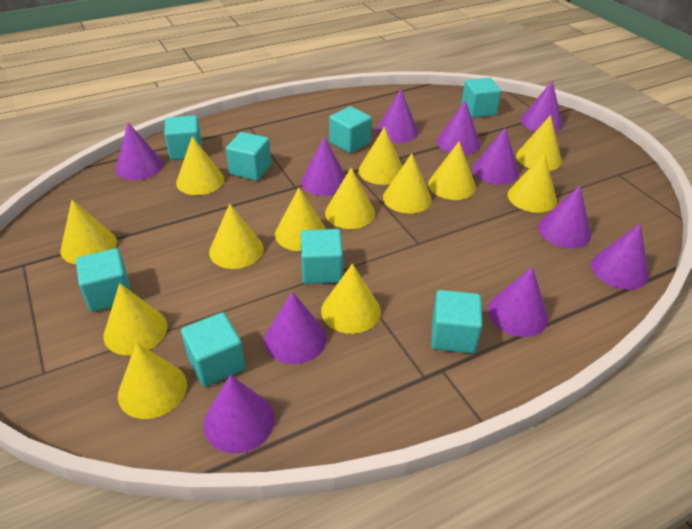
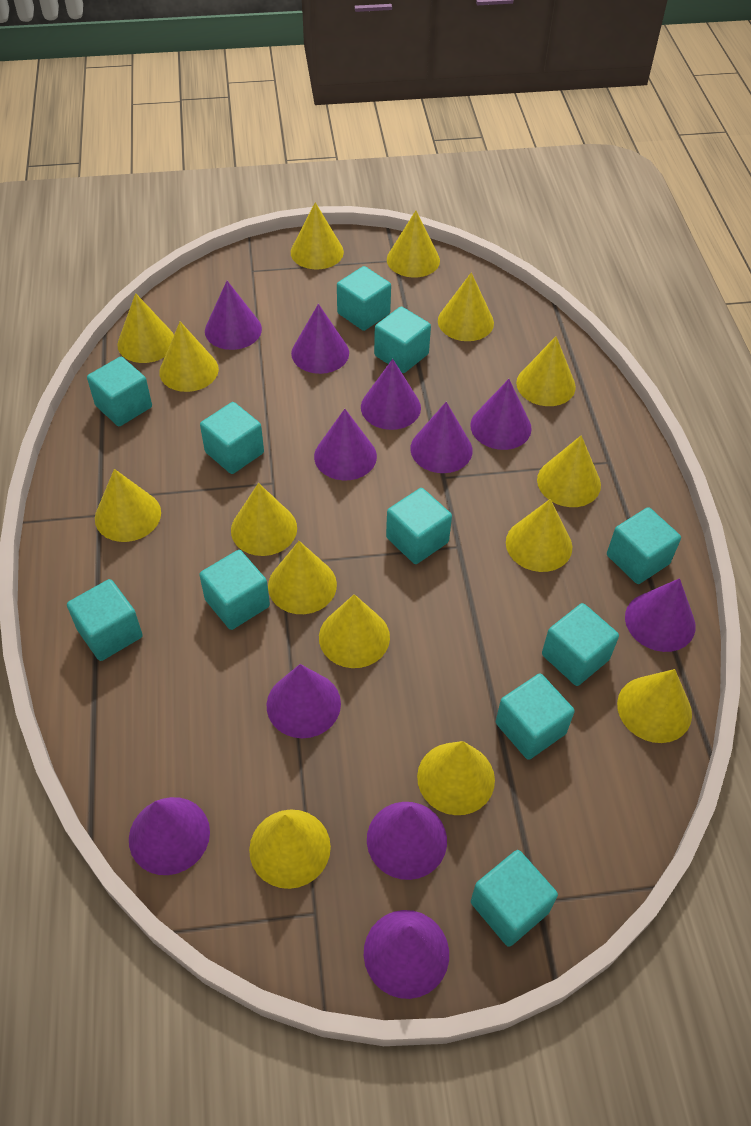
turquoise cube: [76,248,131,312] [164,115,202,160] [181,312,245,387] [226,132,271,181] [301,229,343,284] [329,106,372,153] [431,290,482,354] [461,78,501,118] = 8 -> [67,579,143,661] [87,357,152,426] [199,550,270,630] [200,402,264,474] [337,266,391,331] [374,307,431,373] [386,488,452,564] [471,850,558,947] [496,673,575,760] [542,603,619,686] [607,507,681,584] = 11
yellow cone: [61,200,117,264] [104,283,167,355] [118,343,187,419] [176,136,224,195] [209,204,264,269] [275,188,326,251] [321,264,381,334] [325,168,375,229] [359,127,402,185] [383,153,432,214] [428,141,476,200] [508,153,557,213] [516,115,562,171] = 13 -> [95,469,161,542] [117,293,174,363] [159,322,219,392] [231,483,297,556] [249,809,331,889] [268,541,337,614] [291,202,344,269] [319,594,390,668] [387,211,440,277] [417,741,495,815] [438,272,494,341] [506,499,572,572] [516,336,576,406] [537,435,601,507] [617,669,692,743] = 15

